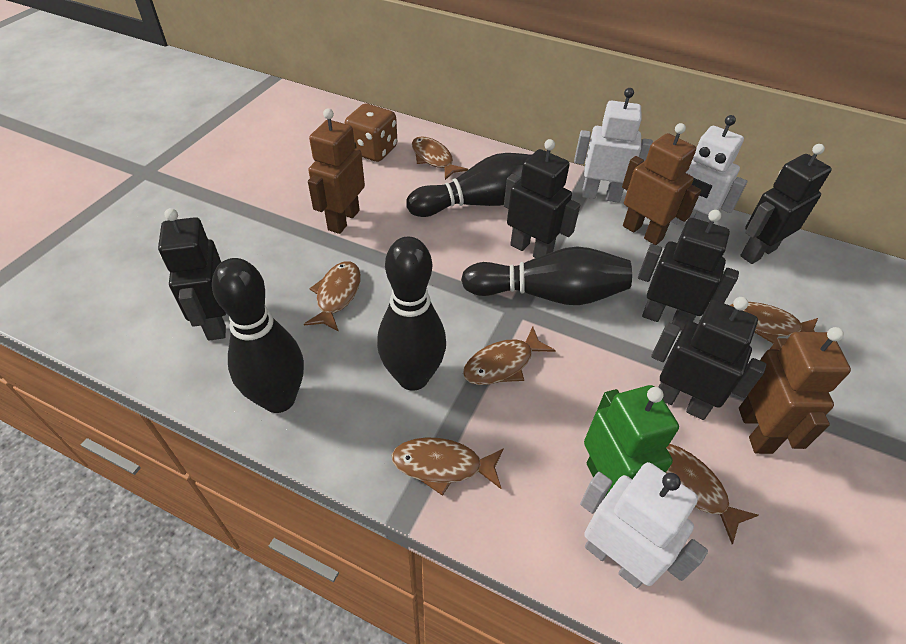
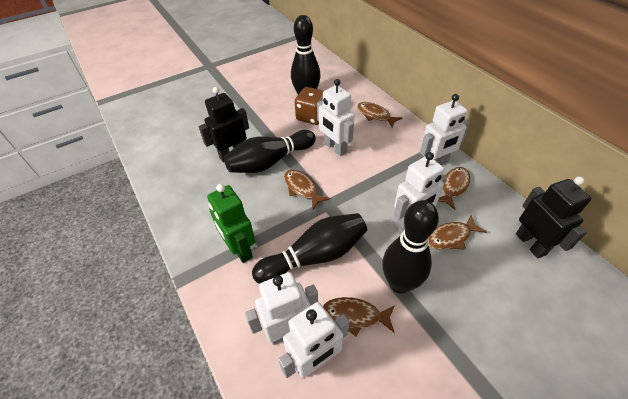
black robot: [158,208,226,341] [504,139,580,258] [638,210,739,331] [651,297,767,420] [740,144,832,264] = 5 -> [199,87,249,163] [516,176,591,258] = 2
brown fish: [304,261,361,332] [392,437,504,496] [412,136,468,180] [463,327,556,385] [666,444,758,544] [730,302,818,344] = 6 -> [284,170,330,209] [323,297,395,336] [357,102,402,127] [429,215,486,250] [438,167,470,209] = 5
brown robot: [308,108,365,234] [622,123,701,245] [739,327,851,454] = 3 -> none = 0
white robot: [574,88,653,203] [580,462,708,588] [671,115,747,225] = 3 -> [245,272,318,345] [278,302,350,378] [317,79,355,156] [394,152,447,231] [420,94,470,165] = 5

